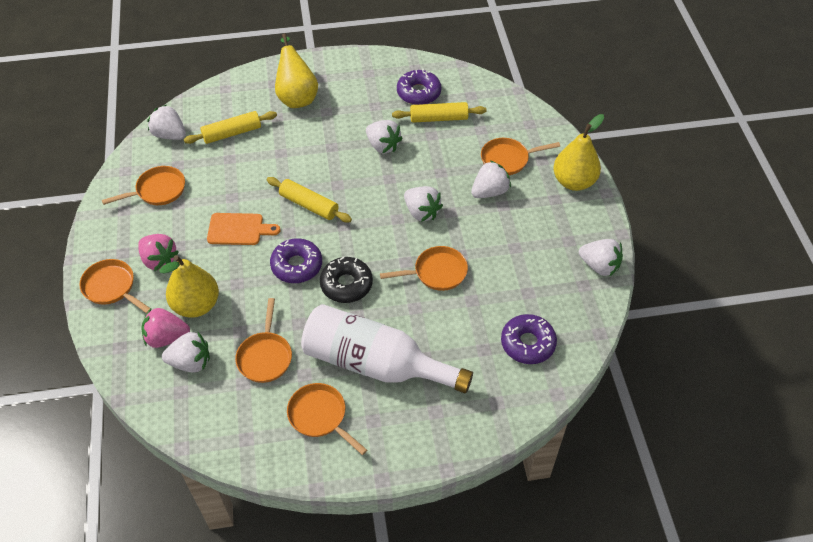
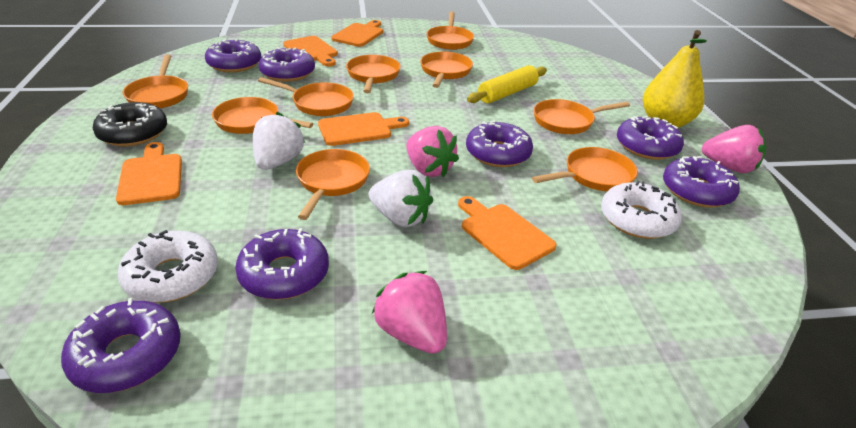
orange cutting board: [207,213,281,245] = 1 -> [116,142,182,205] [283,36,338,66] [318,112,409,146] [331,20,383,47] [458,196,557,270] = 5
orange pan: [79,259,152,314] [102,166,185,205] [235,298,292,383] [287,383,367,455] [380,246,468,291] [481,138,560,175] = 6 -> [123,55,188,109] [212,97,313,134] [258,77,354,116] [296,149,370,220] [346,55,401,93] [420,52,473,88] [427,11,474,50] [532,147,638,191] [534,99,630,134] = 9
pink strawberry: [138,234,179,271] [141,308,190,348] = 2 -> [372,271,447,354] [407,126,459,177] [702,125,766,173] = 3
purple donut: [270,238,322,283] [397,69,441,105] [501,314,557,364] = 3 -> [61,298,181,393] [205,39,261,73] [235,228,329,300] [259,47,315,82] [466,121,533,167] [617,116,684,160] [663,156,740,208] = 7
white bottle: [301,304,473,393] = 1 -> none = 0
white donut: none = 0 -> [118,230,218,303] [601,181,682,239] = 2
white strawberry: [148,105,186,140] [162,332,210,373] [366,120,403,153] [404,186,443,222] [471,161,511,198] [579,239,623,277] = 6 -> [253,112,305,170] [369,170,433,227] = 2
yellow pear: [159,255,219,318] [275,34,318,108] [553,114,604,191] = 3 -> [643,30,707,128] = 1
yellow rolling pin: [184,111,277,144] [267,177,352,222] [392,102,486,123] = 3 -> [467,65,547,104] = 1

